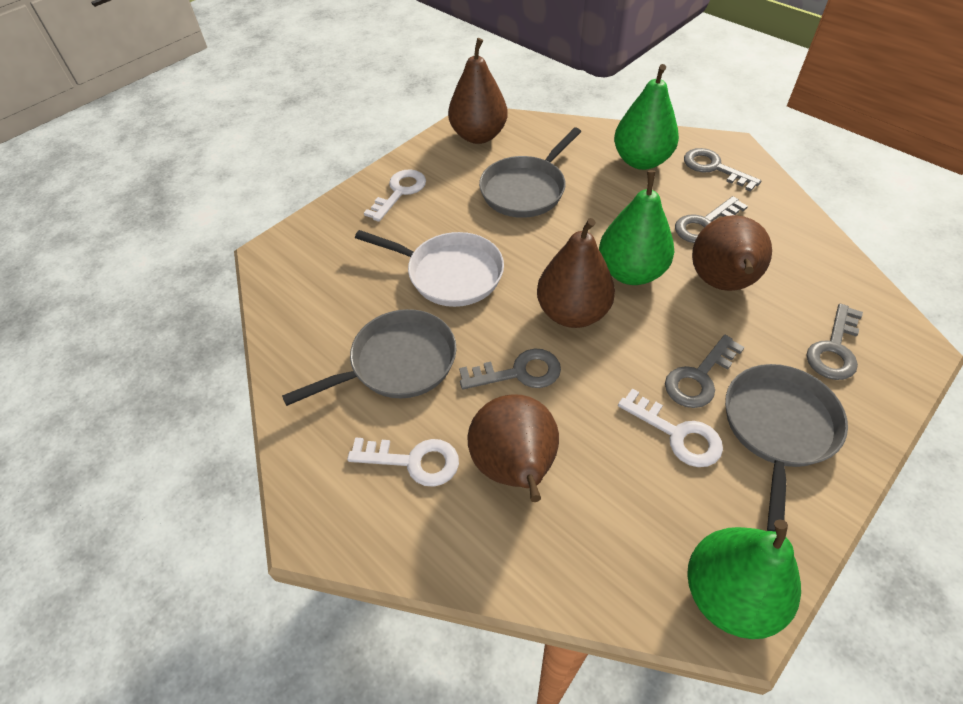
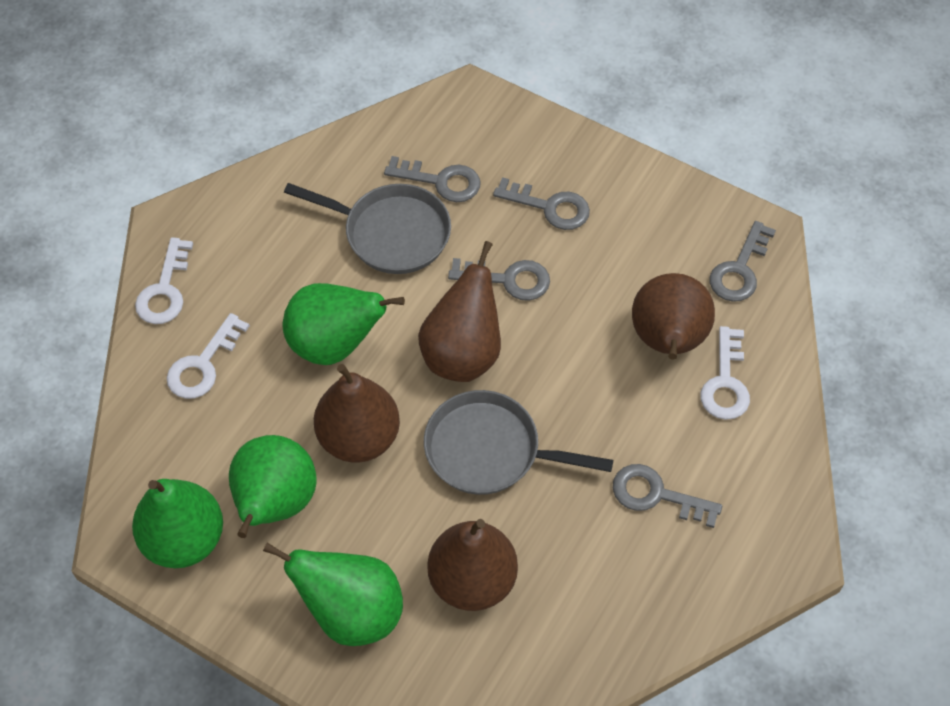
green pear: [599,170,674,285] [614,64,679,170] [687,520,801,639] = 3 -> [132,479,223,568] [229,435,317,538] [263,543,403,646] [283,283,405,365] = 4
grey pan: [282,309,456,406] [479,128,581,218] [725,364,848,532] = 3 -> [284,183,451,274] [424,390,613,495] = 2
white pan: [355,230,504,307] = 1 -> none = 0

